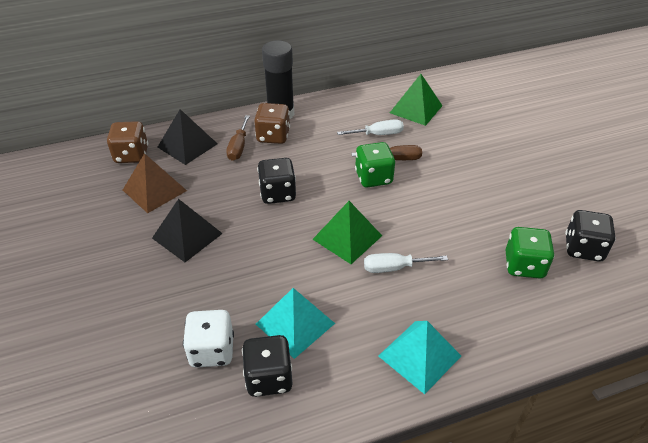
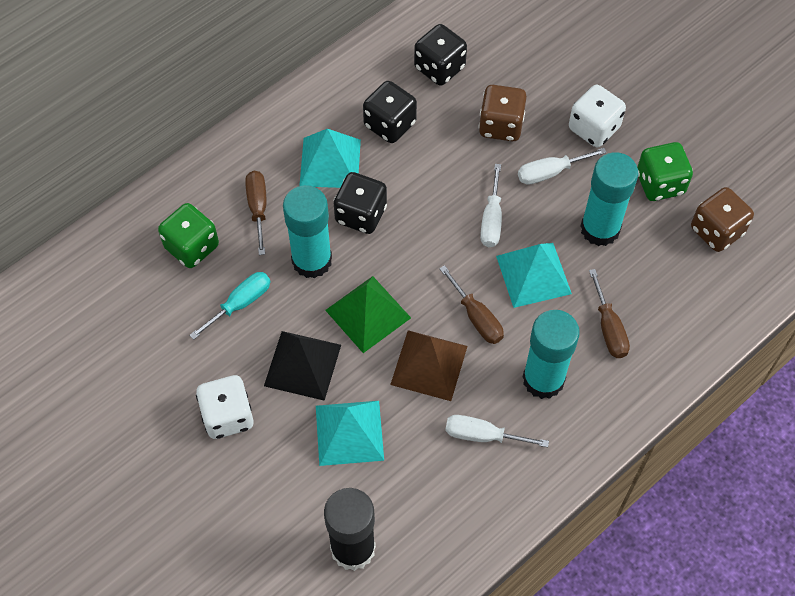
black pyramid: [152,199,223,262] [157,109,217,165] = 2 -> [264,331,341,401] = 1
brown screwdriver: [226,115,250,161] [351,145,422,160] = 2 -> [245,171,266,255] [439,265,504,344] [589,269,630,358] = 3
green pyramid: [312,201,382,264] [390,74,443,126] = 2 -> [325,276,411,353] = 1
turquoise glue stick: none = 0 -> [283,185,332,278] [523,310,580,399] [581,152,638,246] = 3
turquoise pyramid: [256,288,335,359] [378,321,461,394] = 2 -> [299,129,361,188] [316,401,384,466] [496,243,572,308] = 3
turquoise screwdriver: none = 0 -> [189,272,270,340] = 1
white dice: [183,310,234,368] = 1 -> [196,375,253,439] [569,85,626,147] = 2
white screwdriver: [337,119,404,135] [364,253,448,273] = 2 -> [445,415,549,447] [480,164,502,247] [518,148,607,185] = 3

